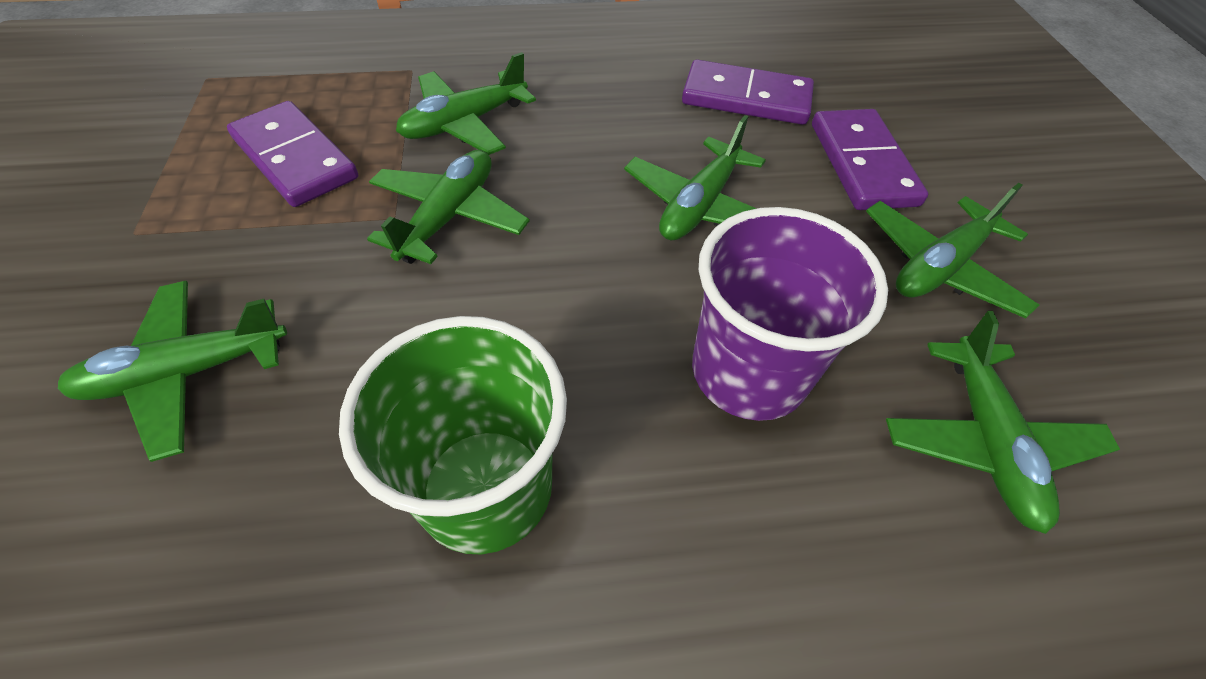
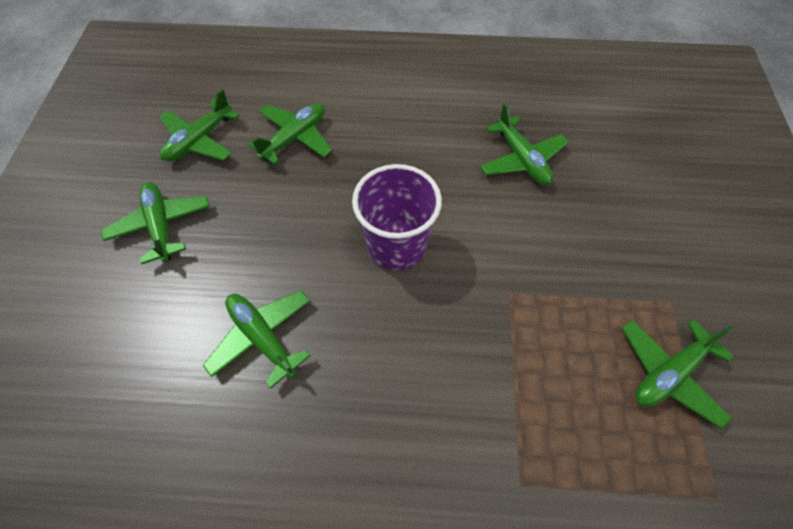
green cup: [339,316,567,554] = 1 -> none = 0
purple domino: [227,101,358,207] [682,59,814,125] [812,109,928,210] = 3 -> none = 0

